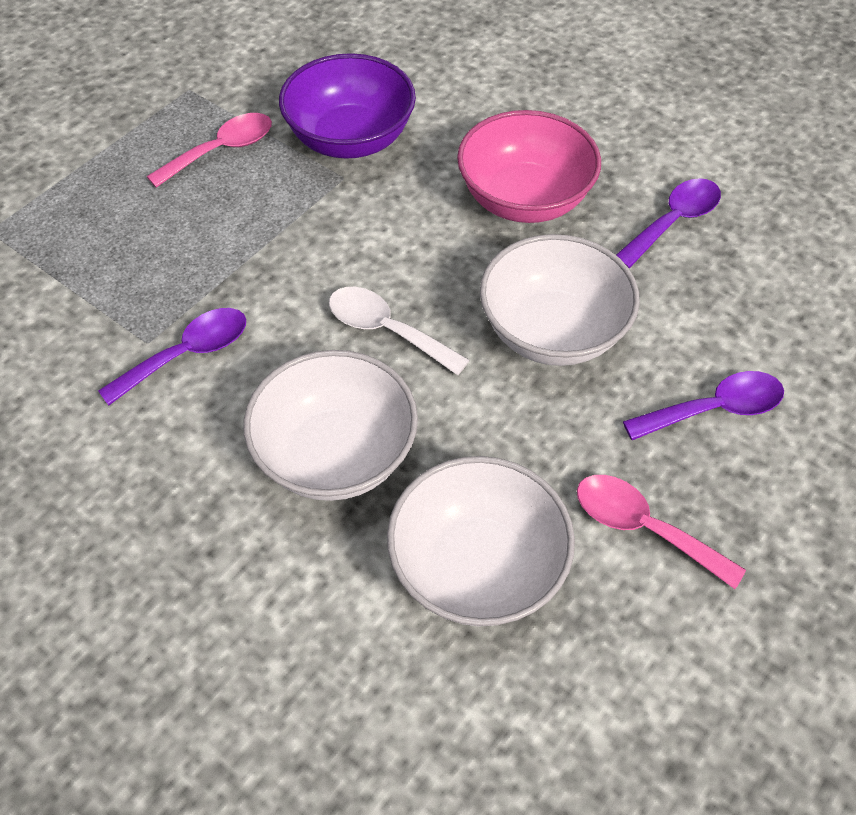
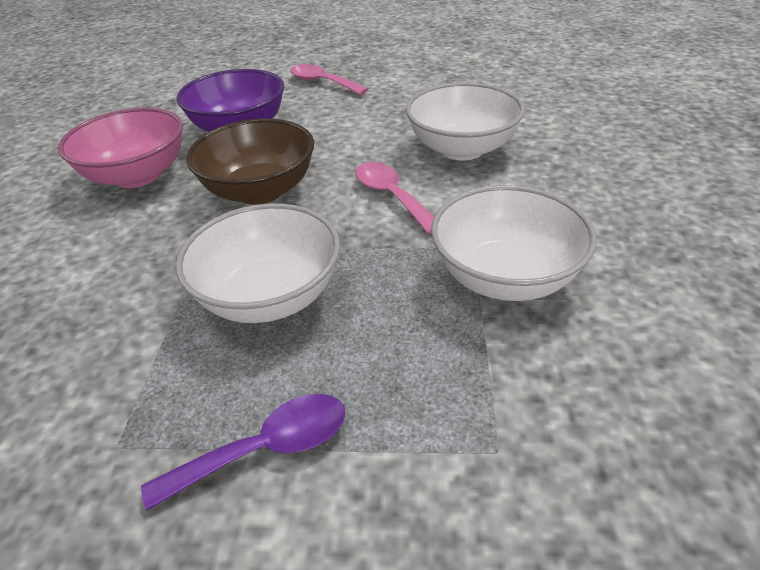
brown bowl: none = 0 -> [186,119,314,205] = 1
purple spoon: [98,308,246,405] [616,178,721,268] [623,371,784,440] = 3 -> [141,394,346,510] = 1
white spoon: [329,287,470,375] = 1 -> none = 0

